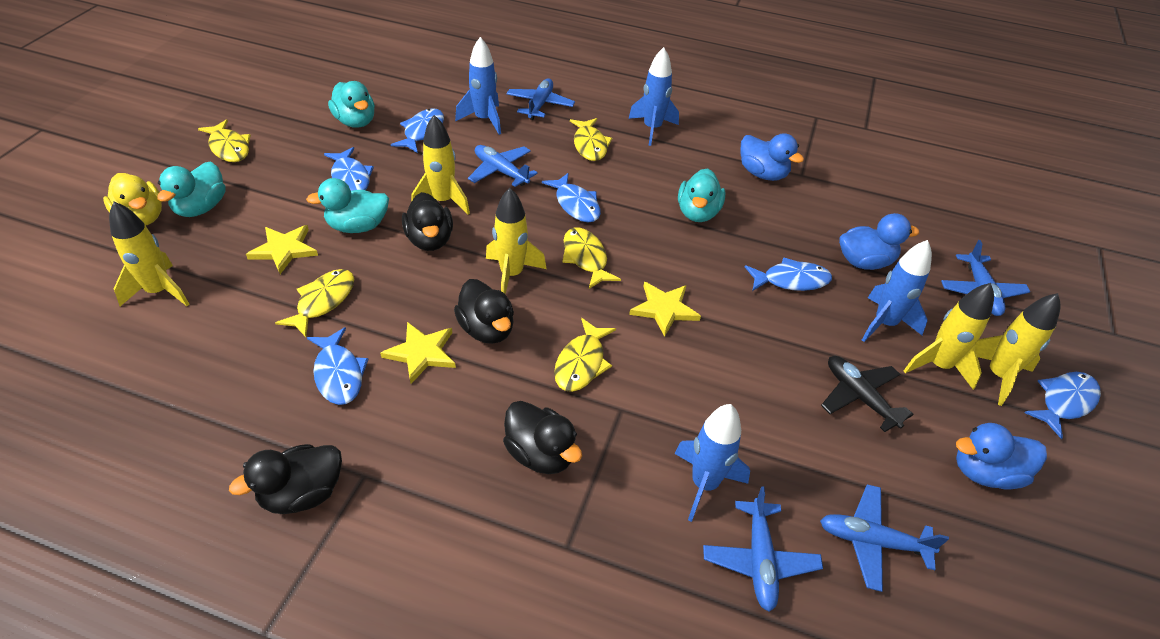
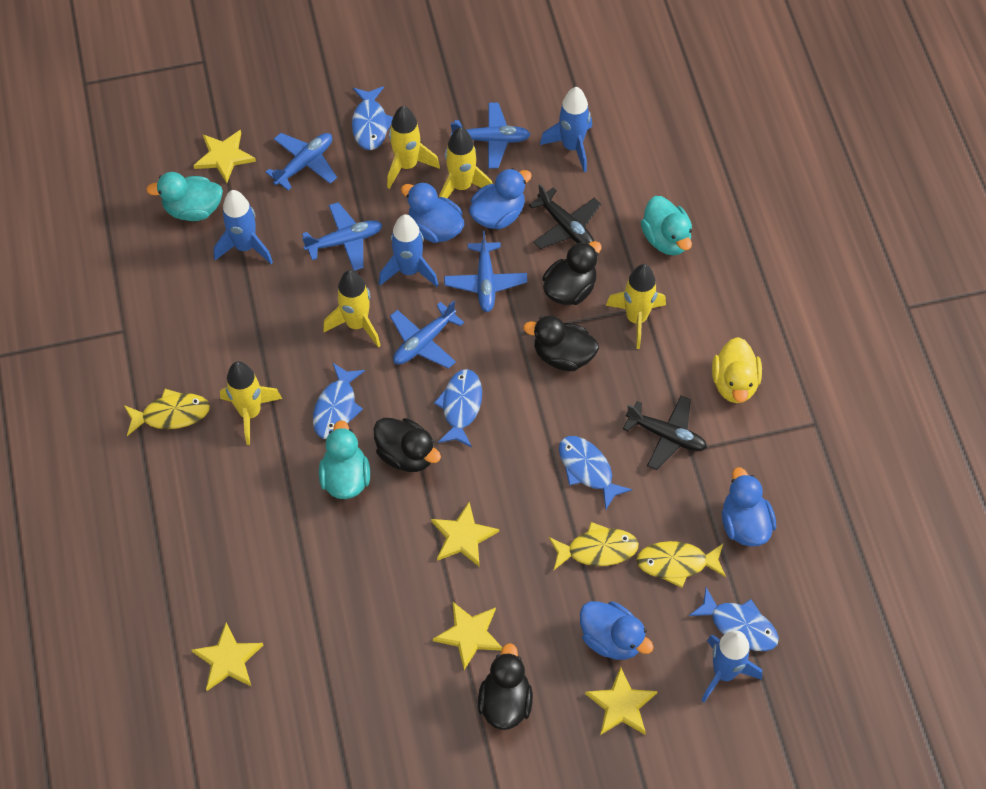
black plane: [821,356,914,432] = 1 -> [529,184,601,249] [623,396,707,470] = 2
blue duck: [740,133,804,181] [839,213,919,270] [956,423,1047,490] = 3 -> [401,182,464,243] [469,168,532,229] [580,602,654,660] [722,467,776,547] = 4
blue fish: [307,327,369,405] [324,147,374,191] [391,108,444,153] [542,173,601,222] [745,257,832,291] [1024,372,1101,439] = 6 -> [313,363,365,439] [352,86,393,150] [434,369,482,447] [559,436,632,509] [689,587,779,651] = 5
turquoise duck: [157,162,226,217] [306,178,389,233] [328,81,375,128] [678,168,726,222] = 4 -> [146,172,223,221] [319,420,370,499] [641,196,692,255] = 3
yellow fish: [198,119,251,162] [275,269,354,337] [554,318,616,392] [562,227,621,289] [570,118,613,161] = 5 -> [124,389,210,436] [549,522,639,570] [636,541,726,588] = 3
yellow star: [246,225,318,274] [380,322,456,384] [629,282,701,337] = 3 -> [192,623,263,691] [193,130,256,183] [431,502,499,567] [433,602,502,670] [585,666,658,735] = 5

